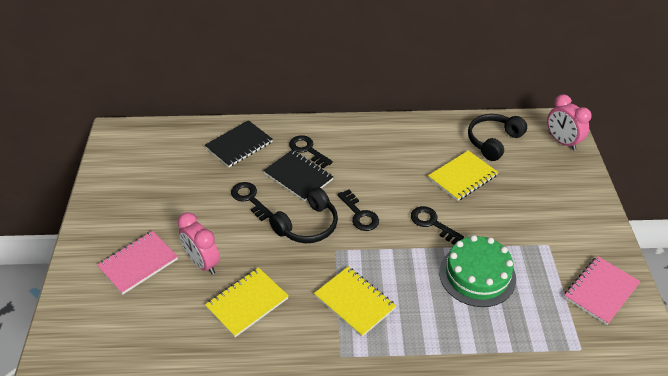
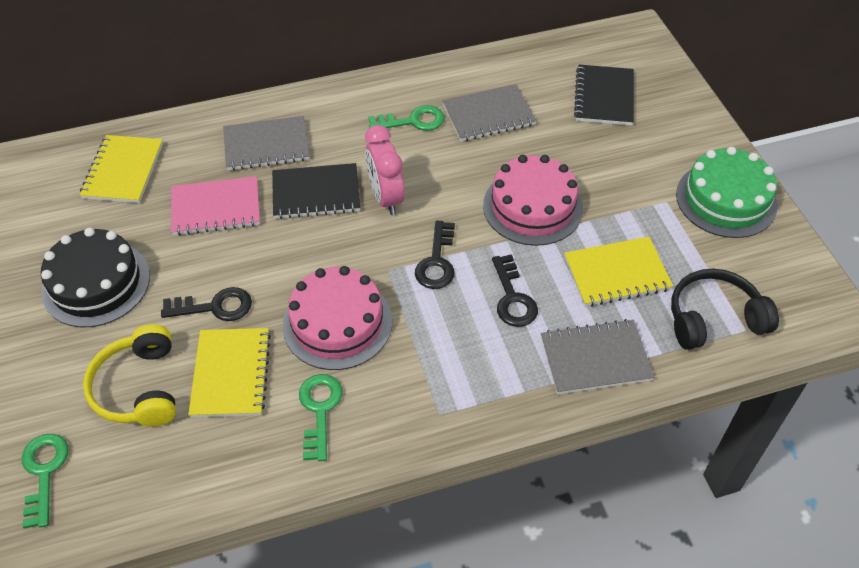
black cake: none = 0 -> [41,228,150,327] = 1
black headphones: [269,187,338,243] [468,114,527,161] = 2 -> [671,269,779,350] = 1
black key: [231,182,273,221] [289,135,333,168] [338,189,379,231] [411,206,464,245] = 4 -> [161,287,252,321] [415,221,455,289] [492,254,538,327] = 3
green key: none = 0 -> [22,434,68,528] [299,374,343,461] [369,105,445,131] = 3
grey notebook: none = 0 -> [223,116,309,171] [443,84,537,141] [541,319,654,394] = 3
pink cake: none = 0 -> [283,266,392,370] [483,155,583,246] = 2
pink clock: [178,212,220,274] [547,94,592,151] = 2 -> [365,125,405,215] = 1
pink notebook: [97,231,178,295] [564,256,641,325] = 2 -> [171,176,260,236] = 1
yellow headphones: none = 0 -> [83,324,176,427] = 1

